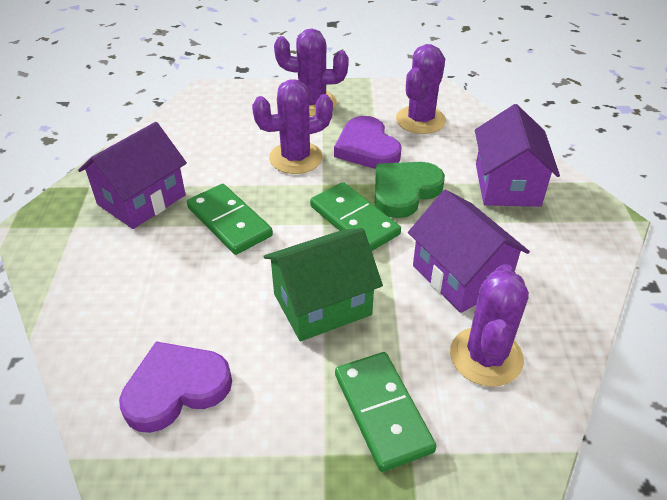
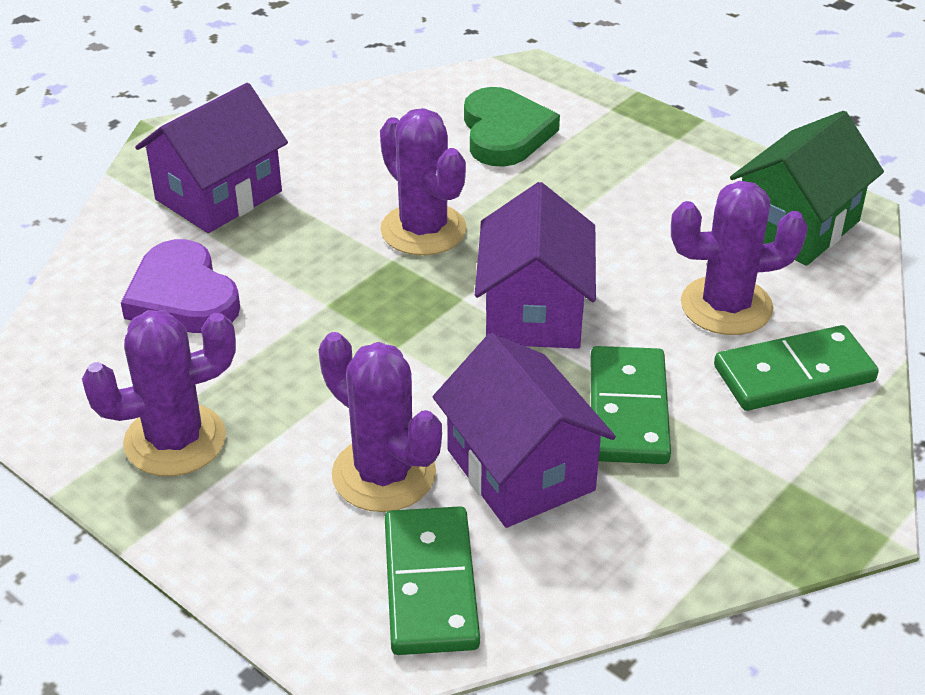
purple heart: [119,342,232,433] [334,116,402,169] = 2 -> [121,239,240,333] = 1

